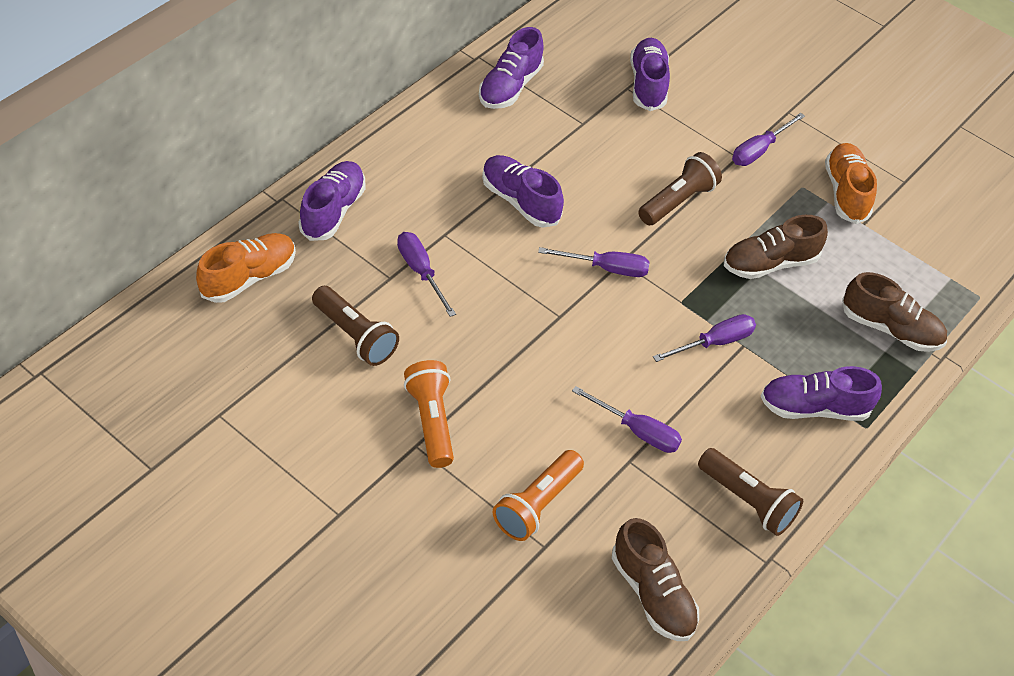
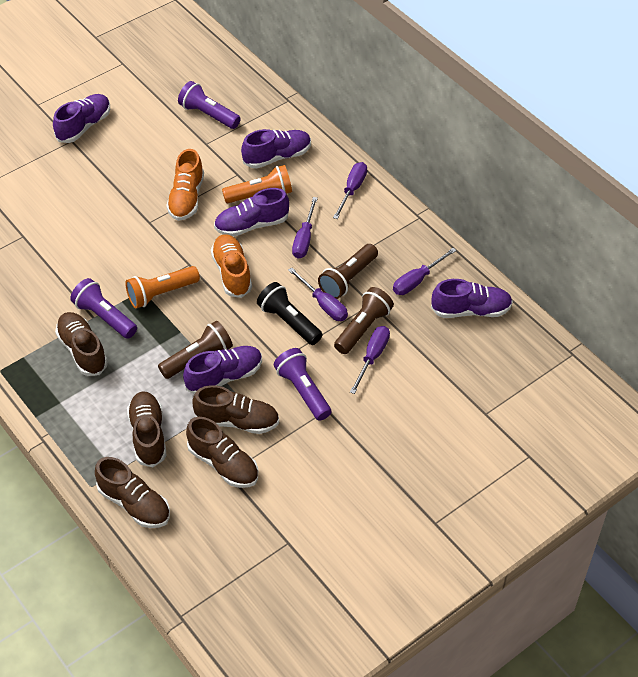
black flashlight: none = 0 -> [257,282,322,345] = 1
brown shoe: [612,518,699,641] [724,215,828,279] [842,272,947,352] = 3 -> [55,312,108,376] [95,457,170,528] [127,392,167,467] [186,417,258,488] [192,385,279,434] = 5
purple flashlight: none = 0 -> [70,278,137,339] [178,81,241,129] [274,348,331,421] = 3

